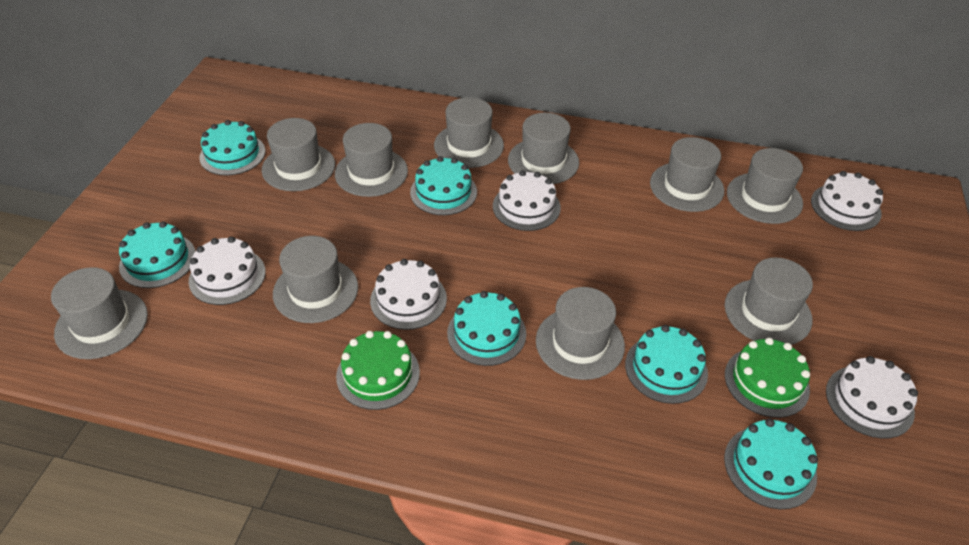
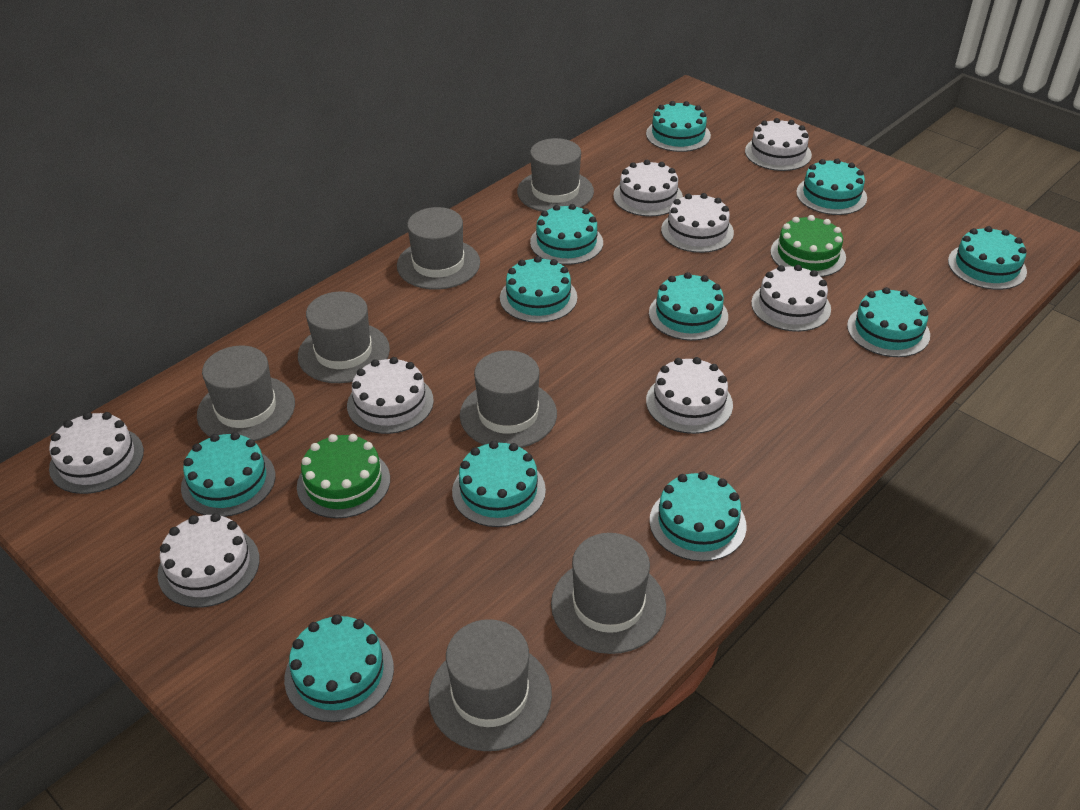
grey hat: [51,267,148,359] [262,118,335,191] [273,236,358,323] [335,123,408,197] [434,97,504,168] [508,113,579,184] [536,287,625,380] [650,137,724,212] [725,257,813,345] [727,148,803,224] = 10 -> [197,346,295,441] [298,291,390,383] [397,207,480,290] [429,619,552,751] [460,350,557,448] [517,138,594,212] [551,533,666,654] = 7
turquoise cake: [119,221,196,288] [199,120,265,175] [410,156,477,215] [447,291,526,366] [625,325,708,404] [724,418,818,509] = 6 -> [181,432,275,517] [284,614,394,722] [452,441,546,527] [500,256,577,323] [530,204,603,265] [646,101,711,152] [649,272,728,341] [650,471,747,562] [796,158,867,215] [847,287,930,357] [948,226,1027,290] = 11
white cake: [189,236,266,305] [370,259,447,330] [493,170,561,231] [811,171,883,231] [826,356,918,439] = 5 -> [49,412,144,494] [157,513,260,608] [347,357,434,434] [613,160,683,217] [646,357,733,434] [661,193,734,253] [745,118,812,171] [751,265,831,332] = 8

